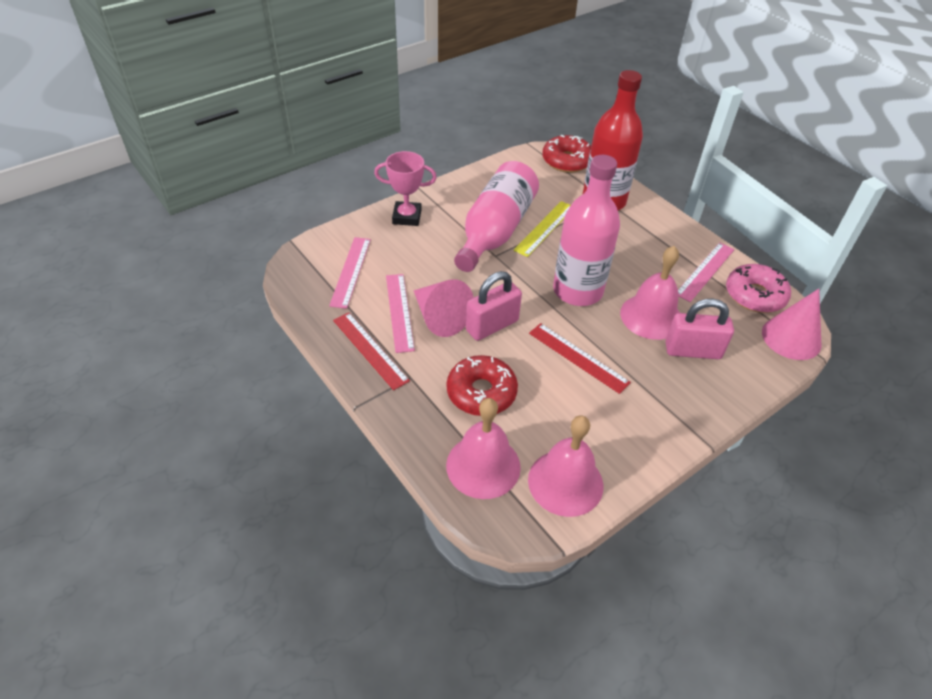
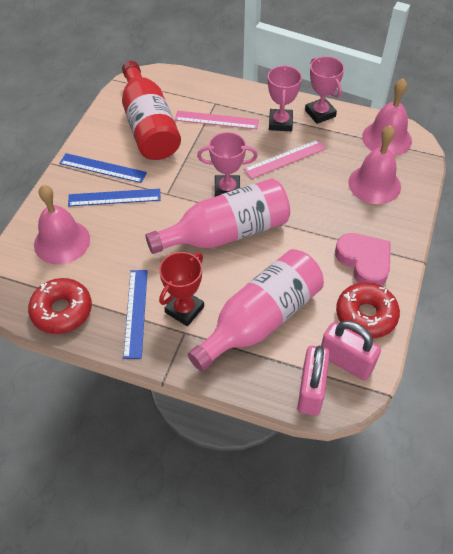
blue ruler: none = 0 -> [59,153,147,183] [68,189,161,207] [123,270,148,359] = 3
pink cone: [414,279,474,337] [762,289,821,360] = 2 -> none = 0
pink donut: [726,264,791,313] = 1 -> none = 0
pink heart: none = 0 -> [335,233,391,286] = 1
pink ruler: [329,237,371,309] [386,274,415,353] [678,242,735,302] = 3 -> [175,111,259,129] [244,140,326,179] = 2
pink trophy: [374,151,437,226] = 1 -> [197,132,258,197] [268,65,302,131] [305,56,344,124] = 3
red ruler: [333,312,410,390] [529,323,631,394] = 2 -> none = 0
red trophy: none = 0 -> [159,252,204,326] = 1
yellow ruler: [513,201,571,257] = 1 -> none = 0

